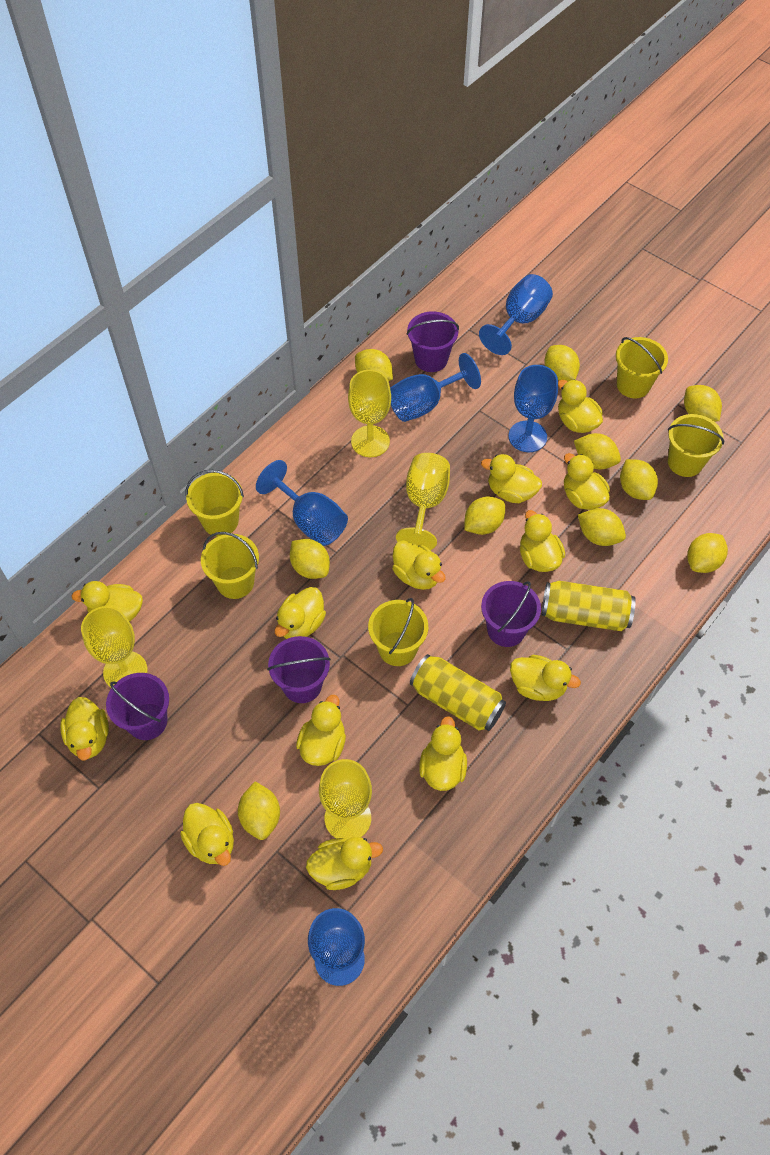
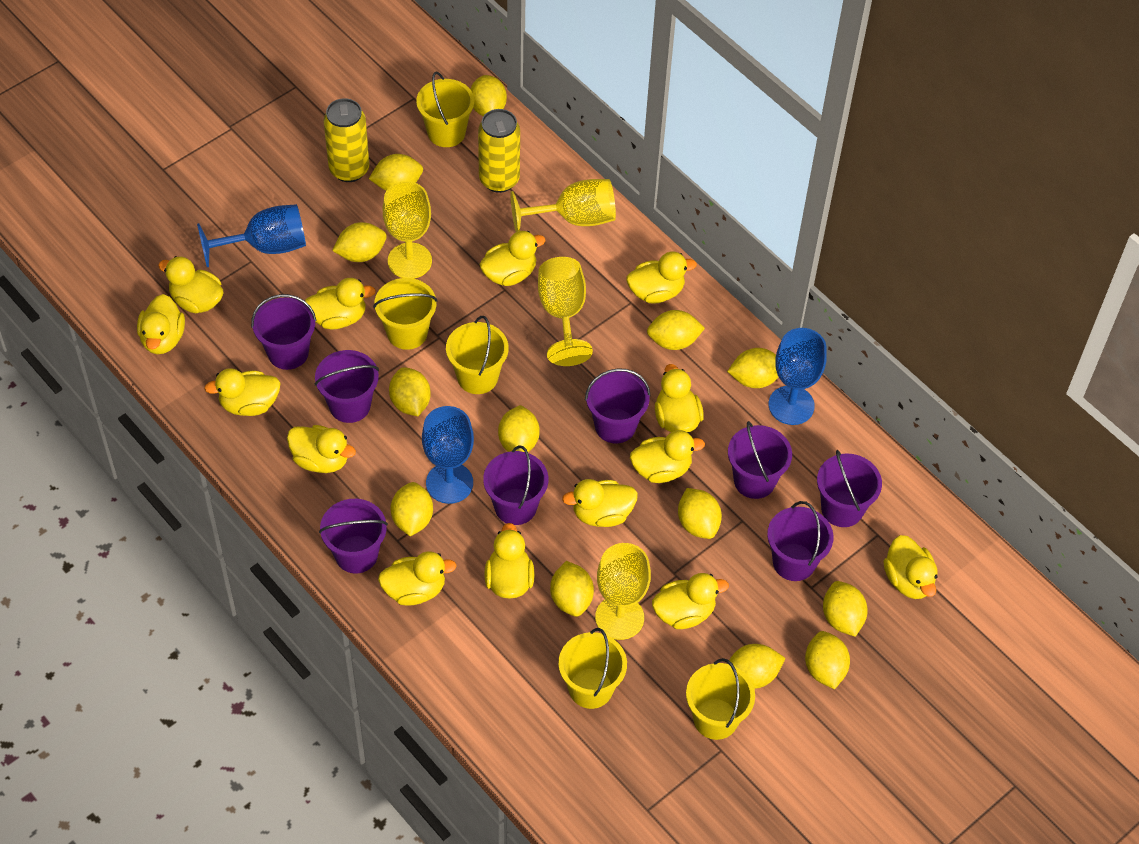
blue goblet: [256,460,348,546] [308,908,365,986] [390,353,481,422] [479,274,553,355] [508,365,558,452] = 5 -> [197,204,306,267] [422,406,474,504] [769,328,827,425] = 3
purple bucket: [106,673,169,740] [267,636,331,703] [406,311,459,372] [481,581,541,647] = 4 -> [251,294,316,370] [315,350,379,423] [319,499,388,573] [483,445,548,525] [585,368,651,443] [728,421,792,499] [767,501,834,581] [817,450,882,527] = 8
yellow duck: [60,697,109,761] [72,581,143,622] [180,803,234,866] [275,587,326,639] [296,695,346,766] [306,837,383,890] [392,540,446,590] [419,716,467,791] [481,454,542,503] [510,655,581,701] [520,510,565,572] [558,380,603,433] [564,453,610,510] = 13 -> [137,294,185,354] [158,256,223,313] [204,368,280,416] [287,425,356,473] [305,278,376,330] [378,551,457,606] [479,231,546,286] [484,523,535,599] [562,479,638,527] [626,251,697,304] [630,430,705,483] [652,573,729,629] [655,364,704,432] [883,535,938,599] = 14
yellow lemon: [238,782,280,840] [290,539,330,579] [355,349,393,381] [464,496,505,535] [545,345,580,381] [574,433,621,469] [578,508,626,546] [620,459,658,500] [684,385,722,422] [687,533,728,573] = 10 -> [332,222,387,262] [369,154,423,191] [389,367,431,416] [391,482,433,536] [470,75,507,116] [498,405,540,452] [550,561,594,617] [647,310,705,350] [678,488,722,539] [727,348,778,388] [727,644,786,689] [805,631,850,689] [823,581,868,637] = 13

